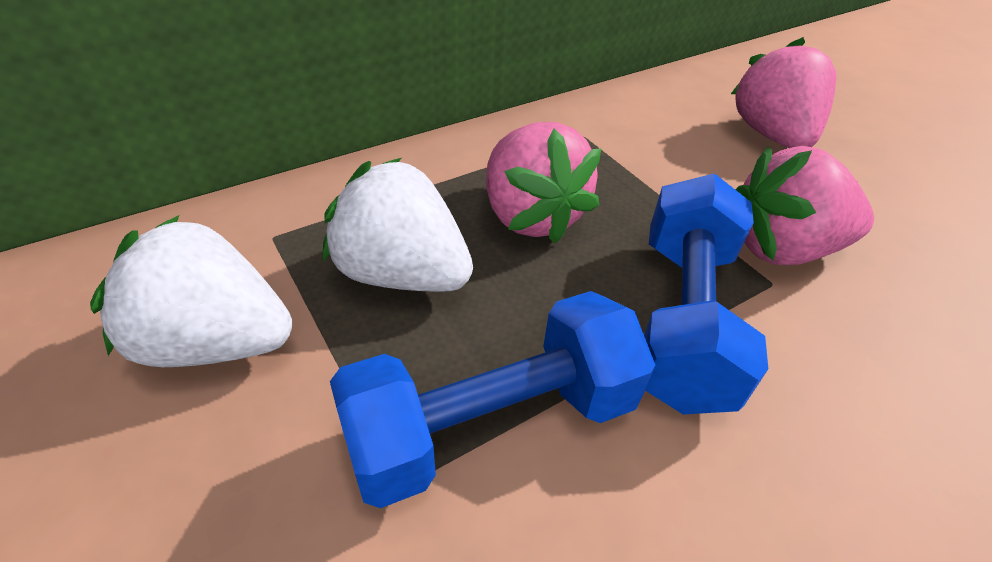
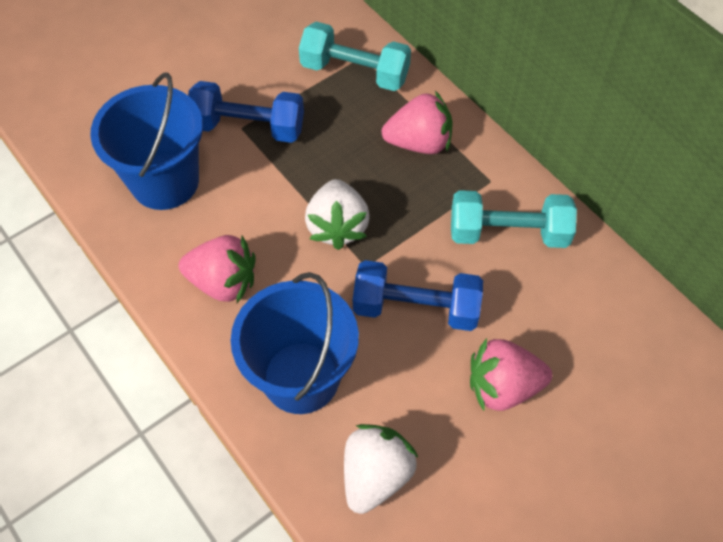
blue bucket: none = 0 -> [90,72,203,210] [231,272,359,414] = 2
turquoise dumbbell: none = 0 -> [299,22,411,91] [451,190,577,248] = 2

